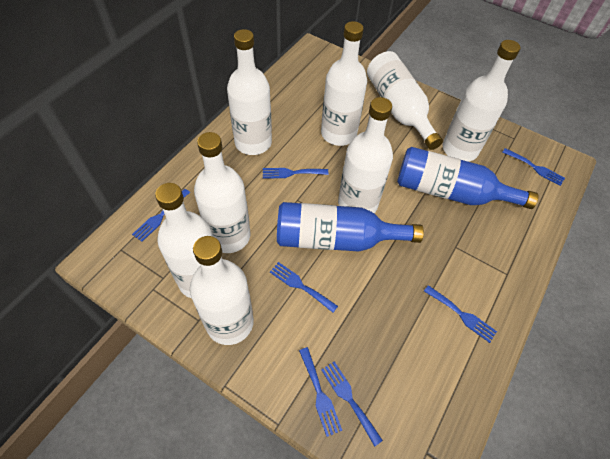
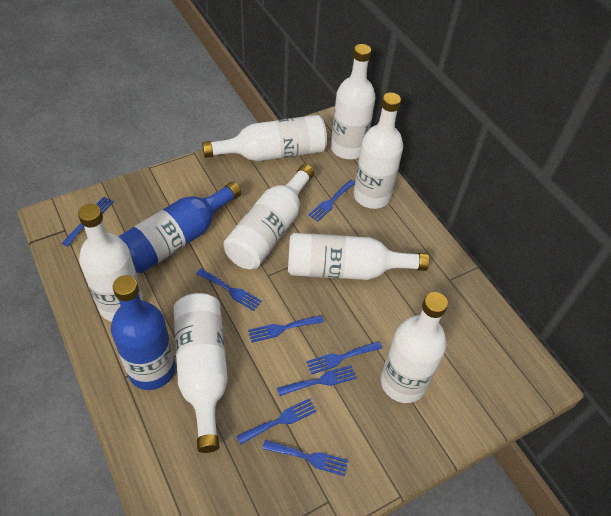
blue fork: [132,189,190,242] [263,168,329,179] [270,262,338,313] [299,347,342,437] [321,361,383,447] [424,285,497,343] [502,148,565,186] = 7 -> [62,197,114,247] [196,269,262,311] [237,398,317,445] [248,315,324,342] [263,440,348,476] [277,365,356,396] [306,341,382,375] [308,180,355,222] = 8

